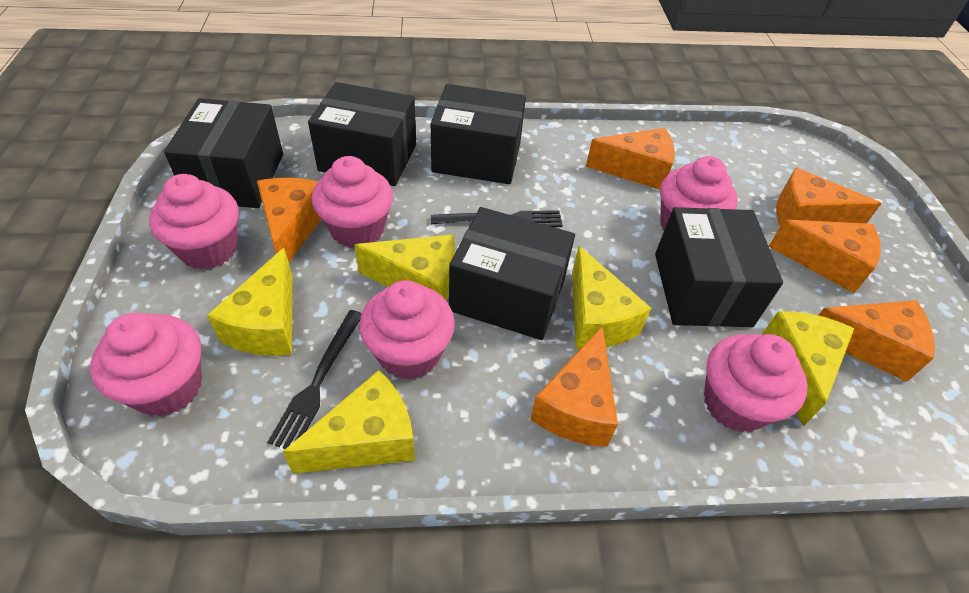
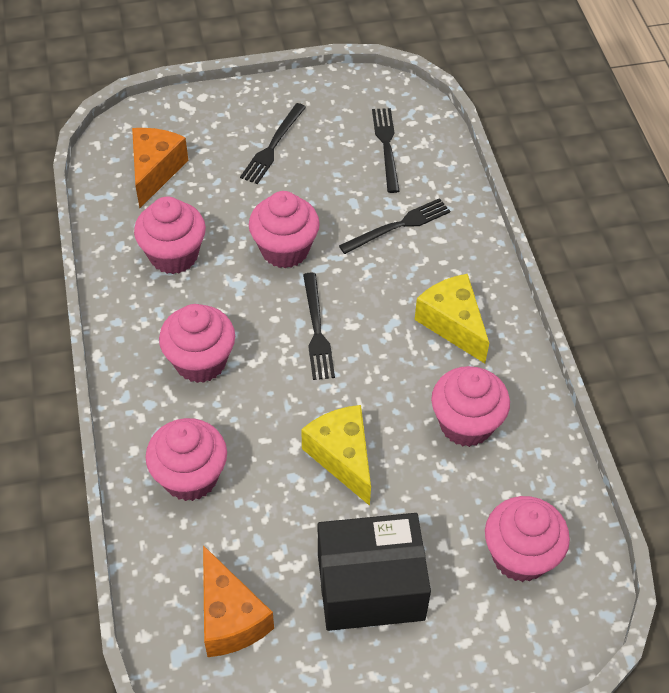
black box: [164,98,283,208] [308,82,416,186] [431,84,526,184] [449,207,575,340] [655,207,783,327] = 5 -> [318,513,431,631] = 1
black fork: [267,310,362,449] [431,210,563,227] = 2 -> [240,103,306,184] [303,272,335,380] [339,198,450,254] [372,108,400,193] = 4
orange cheese: [257,178,322,262] [531,326,618,447] [586,128,675,190] [769,220,881,293] [776,167,882,226] [818,300,935,382] = 6 -> [132,128,188,208] [203,545,274,657] = 2
yellow cheese: [207,248,292,356] [283,370,415,474] [354,234,455,301] [572,246,651,349] [762,311,854,426] = 5 -> [301,405,371,506] [415,274,489,363] = 2

